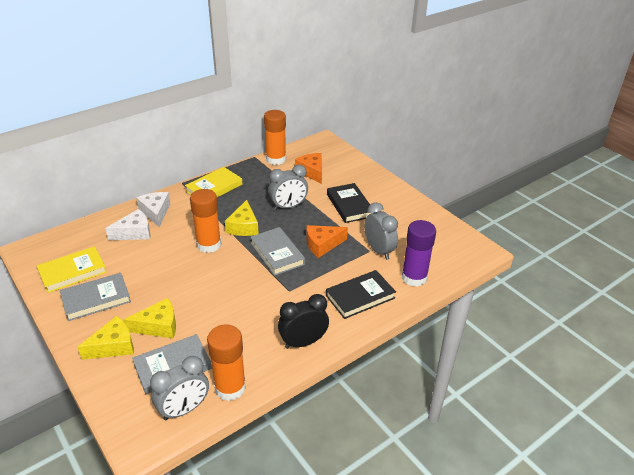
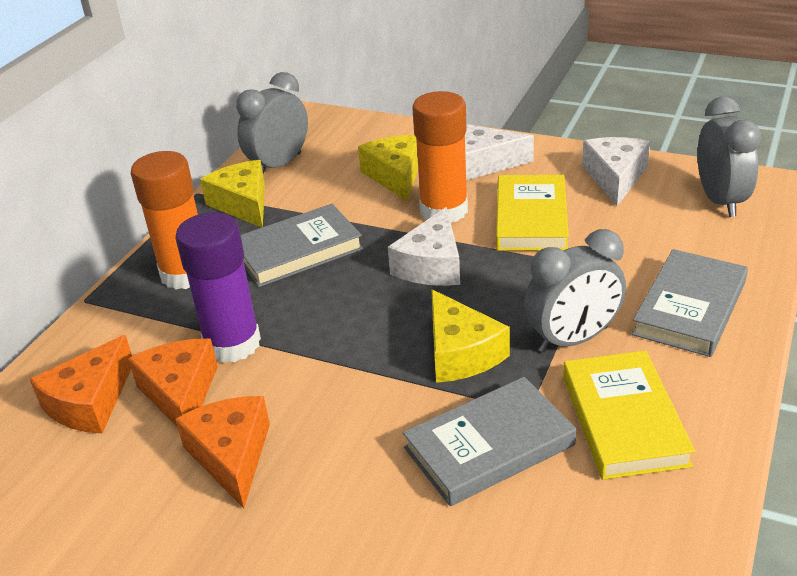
black book: [326,270,396,319] [327,183,371,223] = 2 -> none = 0
black clock: [278,294,329,349] = 1 -> none = 0
orange cheese: [295,153,322,184] [307,225,348,258] = 2 -> [30,335,132,433] [128,339,218,428] [175,396,270,508] = 3
orange glue stick: [190,189,221,253] [207,325,246,401] [264,110,286,165] = 3 -> [131,151,198,290] [412,91,468,222] = 2
white cheese: [105,209,150,240] [136,192,170,227] = 2 -> [388,207,460,286] [465,124,534,180] [582,137,650,206] = 3

